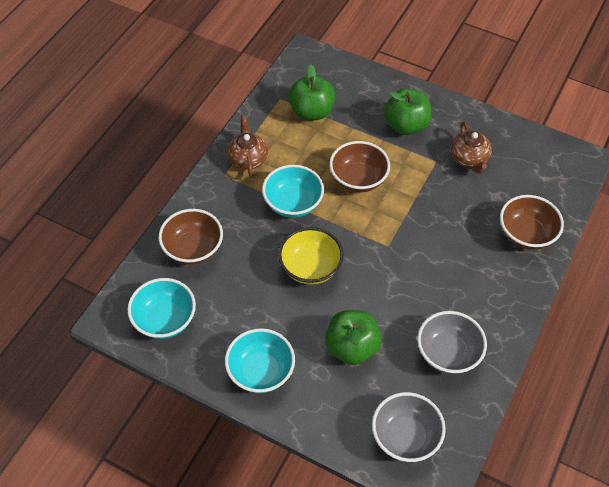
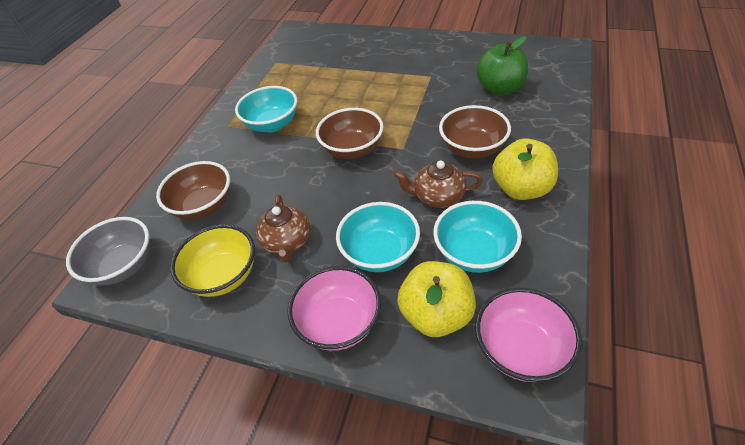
green apple: [288,64,335,121] [325,310,382,365] [384,88,432,135] = 3 -> [476,36,528,95] = 1
grey bowl: [372,392,446,462] [417,311,487,374] = 2 -> [66,217,150,285] = 1
pink bowl: none = 0 -> [288,266,381,351] [475,288,582,382] = 2
yellow apple: none = 0 -> [397,261,476,337] [492,138,558,200] = 2

